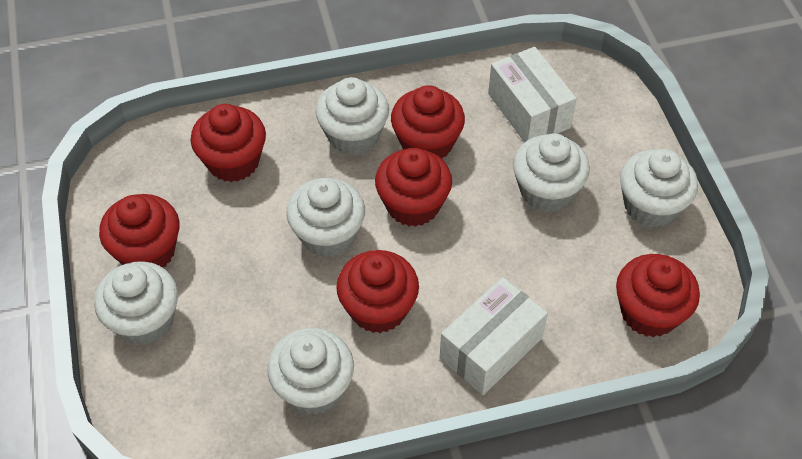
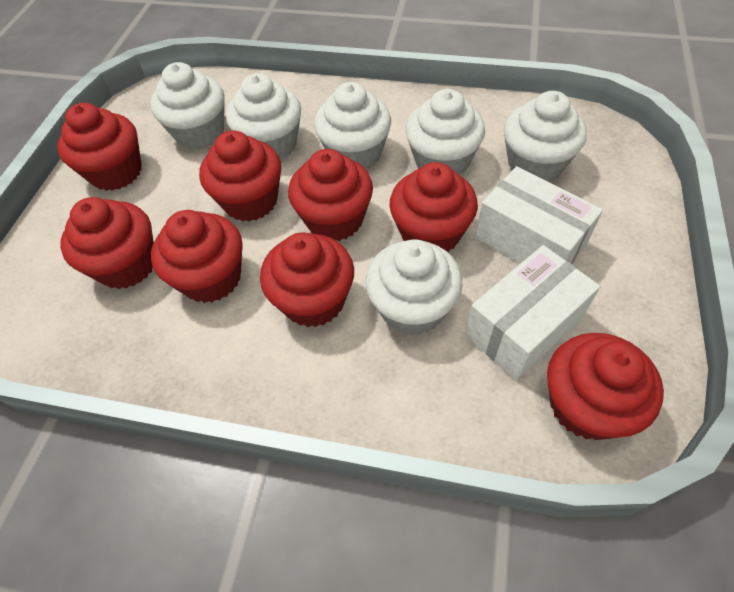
red cupcake: [99,194,179,267] [191,104,266,182] [336,250,419,333] [375,148,452,227] [391,85,465,159] [616,254,700,337] = 6 -> [57,103,142,191] [60,197,154,289] [151,210,243,303] [199,130,281,221] [260,232,354,327] [288,149,373,241] [389,162,478,252] [547,333,664,440] = 8

